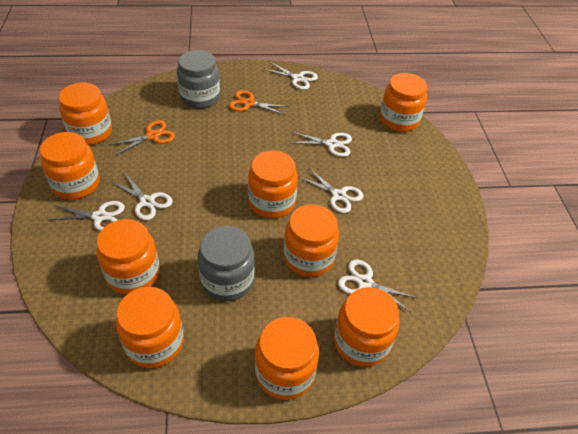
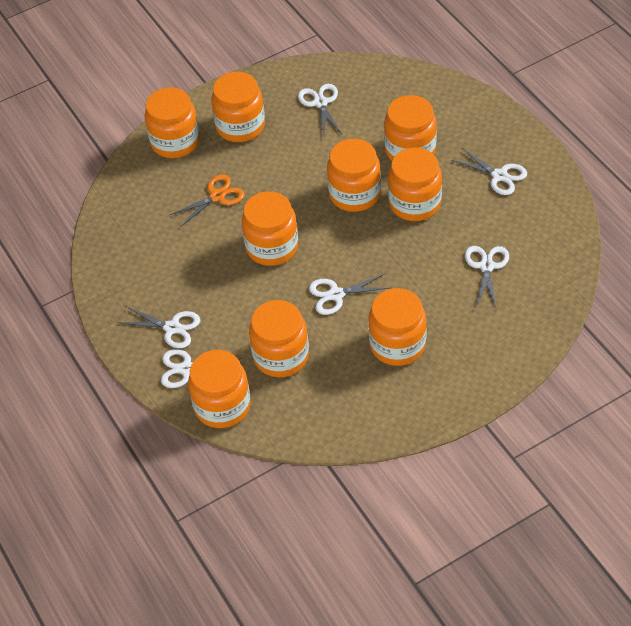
grey jar: [177,50,220,109] [198,226,255,301] = 2 -> none = 0
orange scissors: [109,120,175,155] [229,90,289,115] = 2 -> [170,175,245,227] = 1

